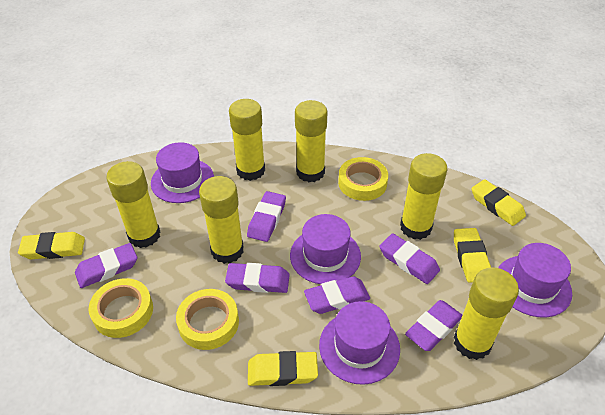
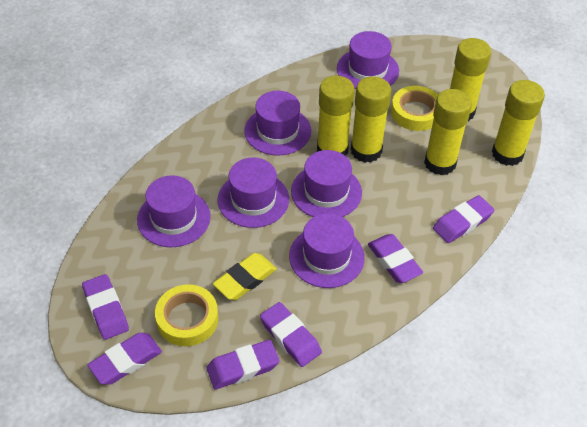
purple hat: [151,142,214,203] [290,214,361,284] [319,301,400,385] [498,243,572,317] = 4 -> [137,175,211,247] [218,158,289,228] [244,91,311,156] [289,213,365,288] [291,150,362,217] [337,31,399,89] = 6
yellow eraser: [18,232,85,259] [248,351,318,386] [454,228,491,283] [471,179,526,226] = 4 -> [213,253,277,300] = 1
yellow glue stick: [106,161,160,248] [199,176,244,264] [229,99,265,181] [295,100,328,182] [400,153,447,240] [454,267,519,360] = 6 -> [317,76,355,156] [351,76,391,163] [424,89,472,176] [450,38,491,121] [492,80,545,166] = 5
yellow tape: [89,278,153,338] [176,289,239,350] [338,157,388,201] = 3 -> [155,284,218,346] [391,86,438,131] = 2

